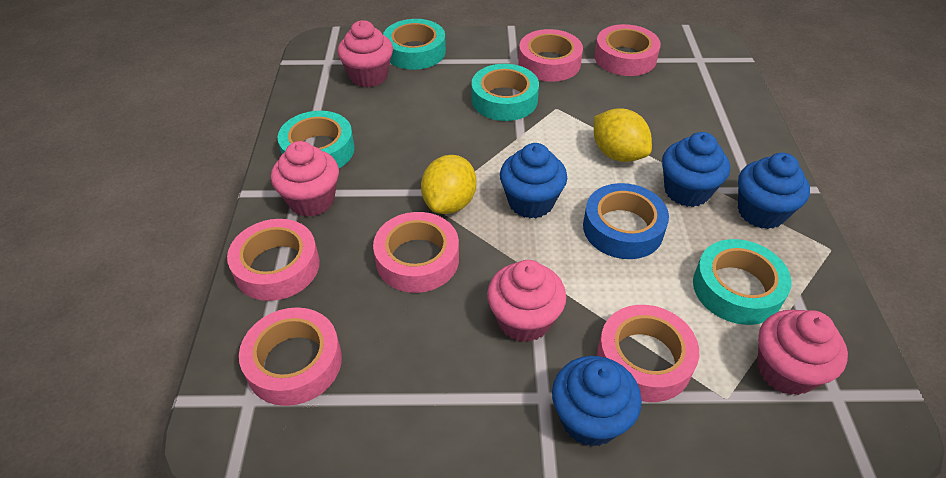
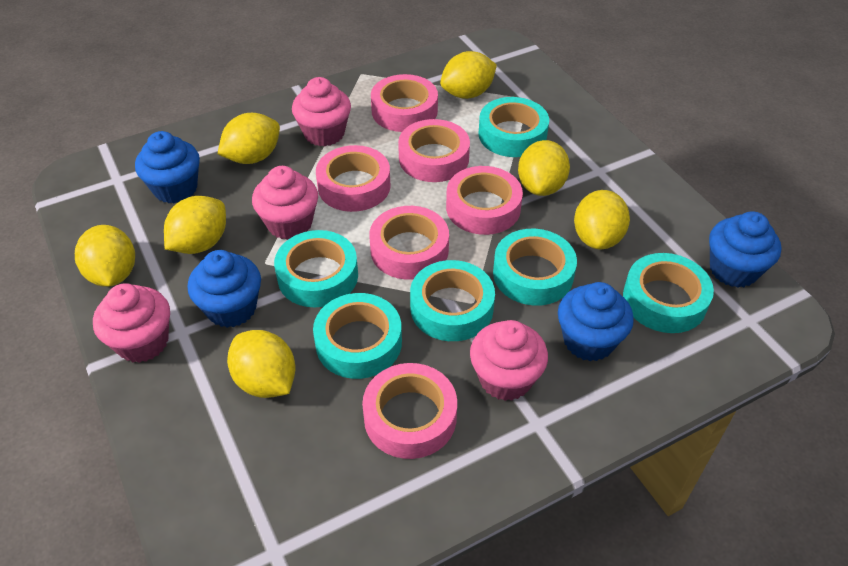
blue tape: [583,183,669,259] = 1 -> none = 0
turquoise tape: [278,111,355,168] [383,19,446,70] [472,64,539,121] [693,239,792,325] = 4 -> [274,230,358,307] [313,293,402,379] [410,260,495,341] [478,97,549,157] [493,229,577,306] [623,253,714,333] = 6
yellow lemon: [421,155,476,214] [594,108,652,162] = 2 -> [75,225,135,287] [164,196,226,254] [218,113,280,164] [227,330,296,398] [440,51,497,99] [518,140,570,196] [574,190,630,250] = 7

